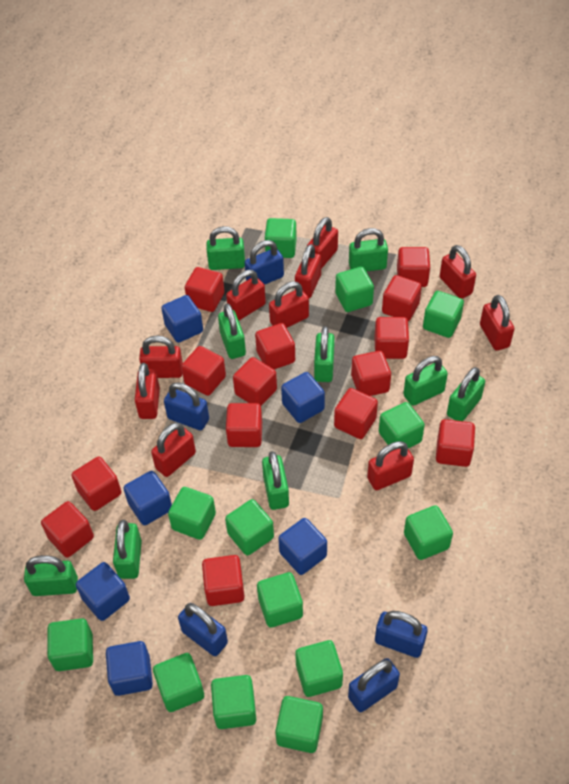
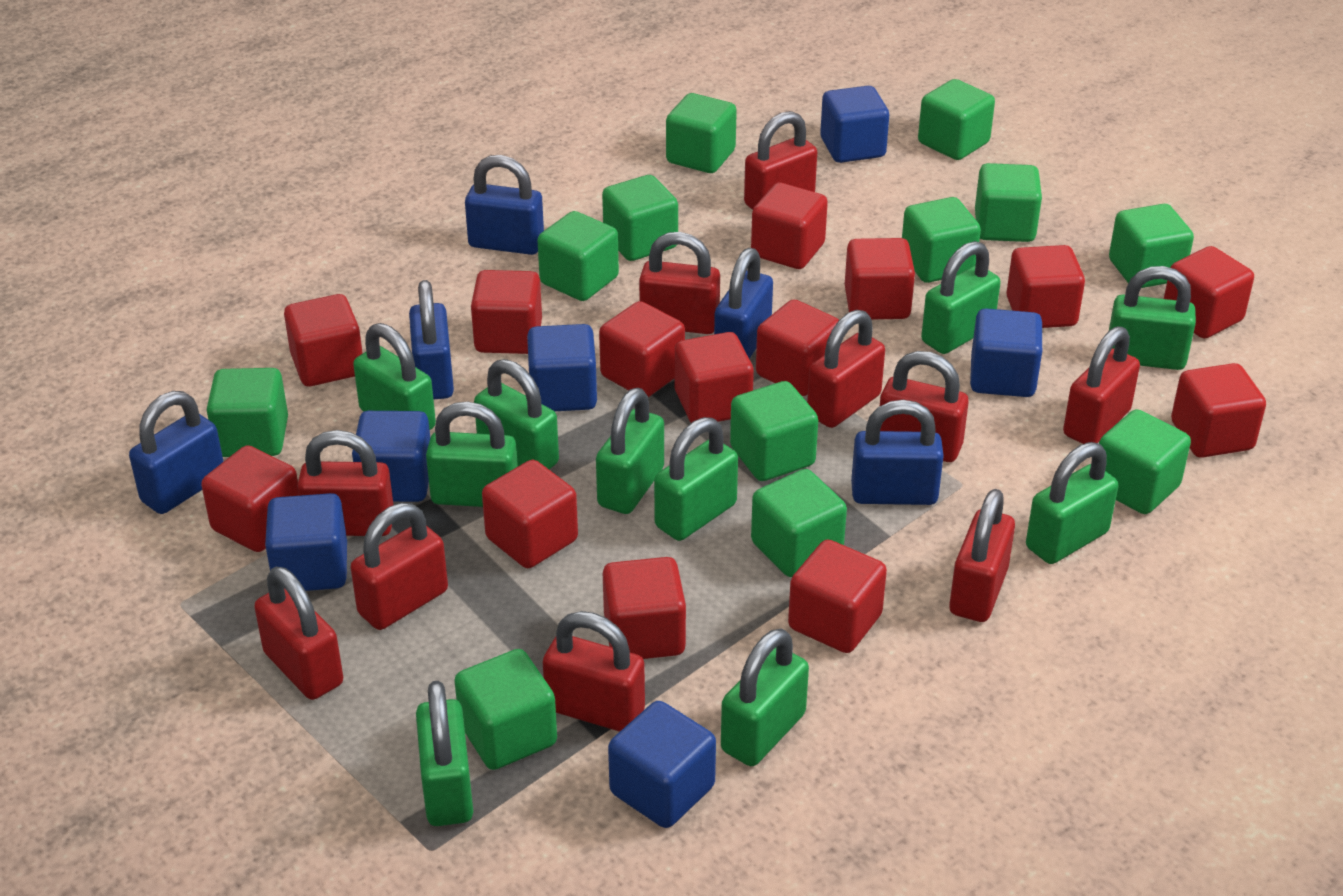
green cube: [48,618,93,671] [153,653,204,712] [168,487,216,540] [211,675,256,729] [225,499,274,556] [257,572,303,628] [265,218,297,258] [275,696,323,753] [295,640,343,697] [335,267,374,312] [379,402,425,448] [404,505,453,560] [423,291,464,338] = 13 -> [207,368,288,457] [454,649,557,770] [537,211,619,301] [602,175,678,261] [666,93,737,173] [730,381,818,481] [751,469,847,577] [902,197,981,283] [918,79,995,160] [975,163,1042,242] [1099,409,1191,514] [1109,204,1194,288] = 12
green padlock: [24,555,78,596] [113,520,142,579] [206,226,245,270] [218,303,246,359] [262,451,289,510] [314,326,335,382] [349,228,388,271] [403,356,448,406] [447,367,485,421] = 9 -> [353,323,436,430] [416,681,473,826] [426,402,518,507] [474,359,559,469] [596,388,664,514] [654,417,738,541] [721,628,809,766] [921,241,1001,354] [1026,442,1118,564] [1109,266,1196,370] = 10

